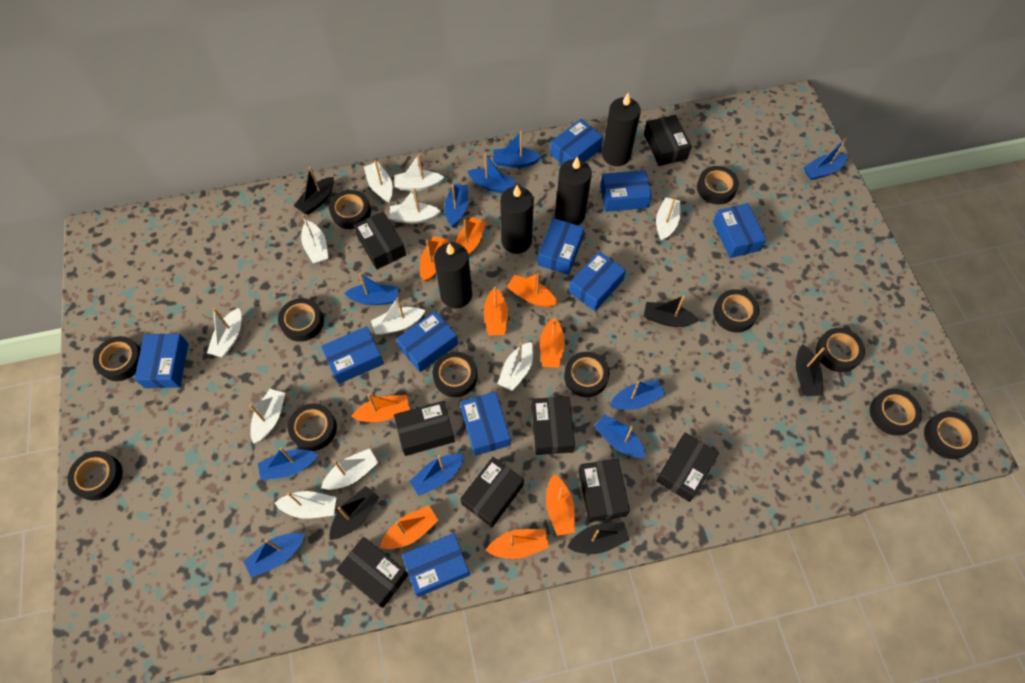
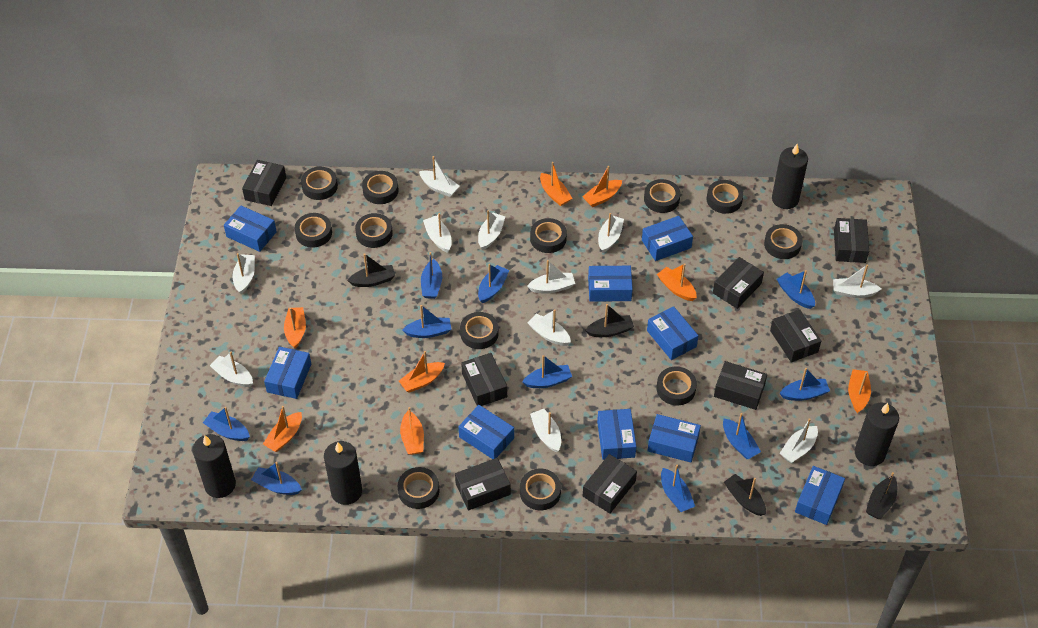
black boat: [294,167,334,215] [330,486,379,540] [567,522,630,554] [644,295,699,327] [796,344,825,396] = 5 -> [347,253,395,287] [585,304,634,337] [724,474,766,516] [866,472,897,519] = 4
blue box: [134,334,189,388] [321,326,384,384] [396,311,458,372] [402,533,470,597] [460,392,510,456] [537,218,584,275] [550,119,603,164] [569,251,626,311] [600,170,652,212] [713,203,766,258] = 10 -> [224,206,277,252] [264,347,311,399] [459,405,514,459] [588,266,633,302] [597,409,636,460] [642,216,693,261] [647,306,698,360] [647,414,701,463] [795,466,845,525] = 9
orange boat: [351,394,410,422] [380,505,439,549] [420,236,448,282] [456,217,486,256] [484,287,508,336] [485,529,549,559] [507,273,558,307] [540,317,565,368] [546,474,575,536] = 9 -> [263,406,302,452] [284,307,306,349] [399,351,445,393] [400,407,424,455] [540,162,572,206] [582,166,622,207] [657,263,697,301] [848,369,871,413] = 8

